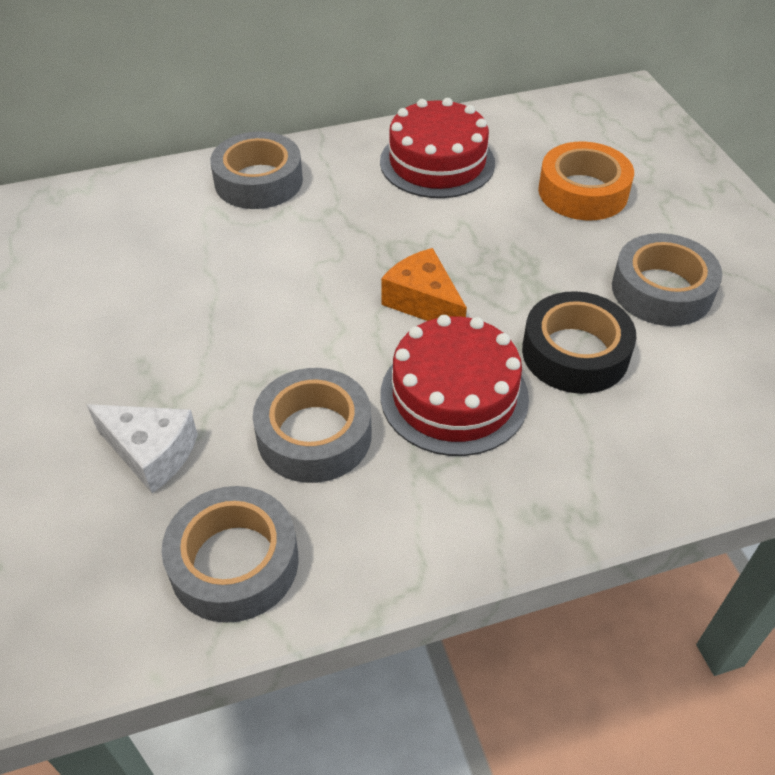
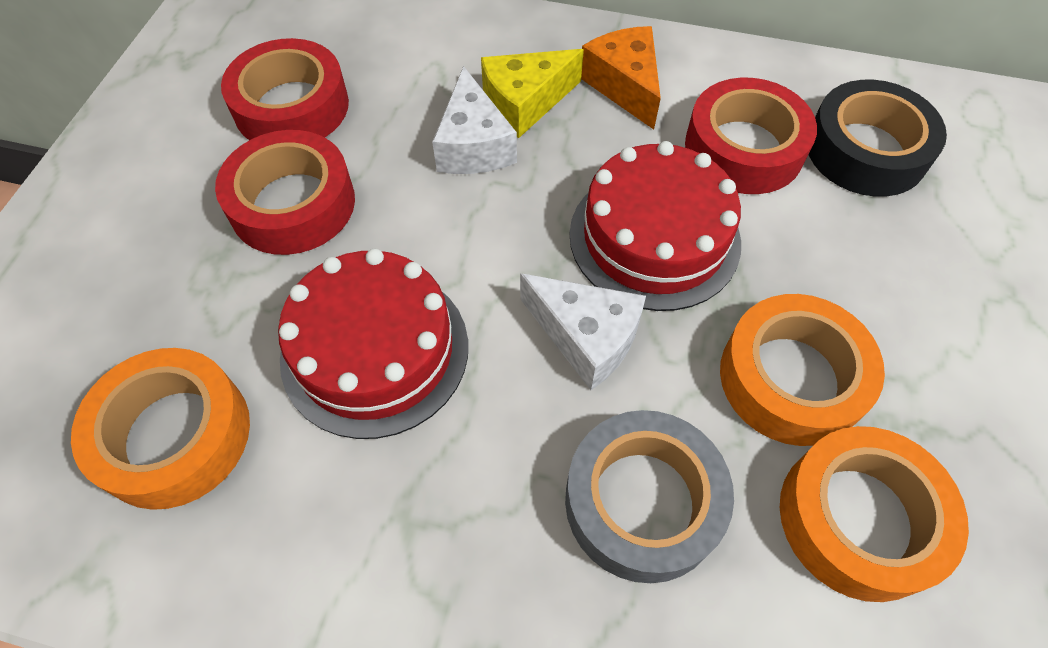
grey tape: [162,486,298,623] [210,132,303,209] [253,368,372,483] [612,233,722,326] = 4 -> [565,410,734,583] = 1
orange tape: [538,142,634,220] = 1 -> [71,348,250,510] [720,294,885,446] [780,426,969,602] = 3
red tape: none = 0 -> [215,130,355,255] [221,38,349,140] [685,78,817,194] = 3
white cheese: [86,404,198,493] = 1 -> [432,66,517,174] [520,273,646,390] = 2
yellow cheese: none = 0 -> [481,49,584,138] = 1

